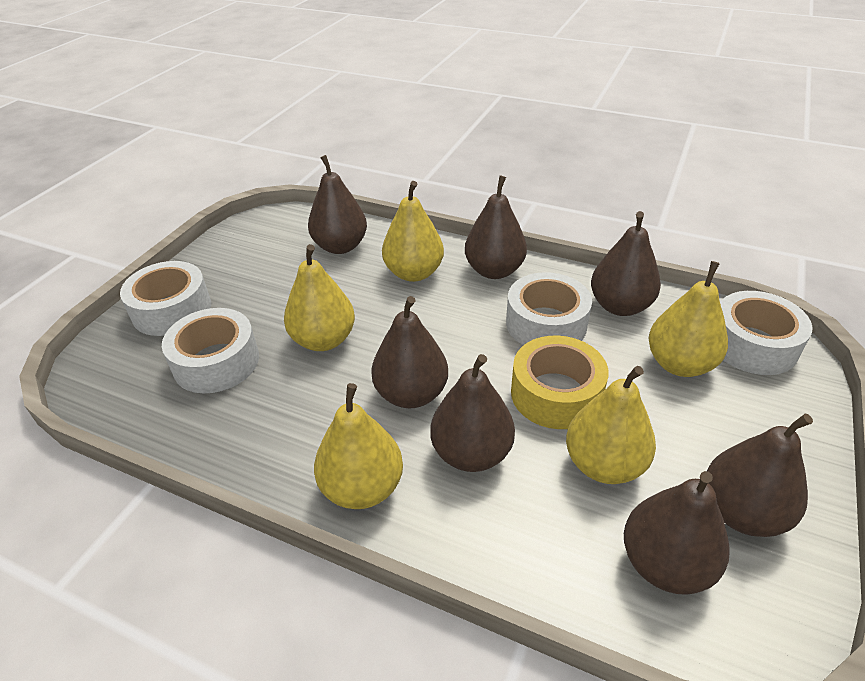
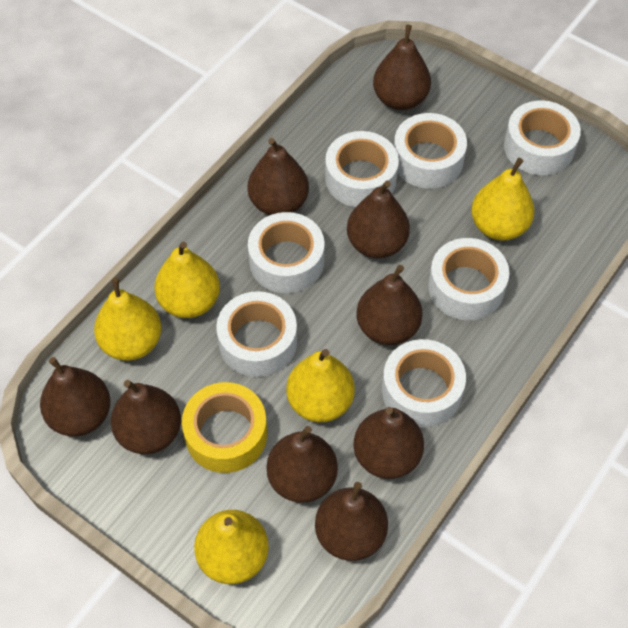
brown pear: [308,155,367,254] [371,296,448,408] [430,354,515,472] [465,175,527,279] [591,211,661,316] [624,471,730,595] [707,414,813,537] = 7 -> [40,357,110,437] [111,380,181,454] [248,138,309,215] [267,426,338,503] [315,482,388,561] [347,180,410,258] [354,407,424,479] [357,265,423,345] [373,25,431,110] = 9
white tape: [120,261,211,336] [162,308,259,393] [506,272,592,345] [720,291,813,375] = 4 -> [216,291,297,377] [248,212,325,293] [325,131,399,207] [382,339,466,428] [394,113,467,189] [428,238,509,320] [504,100,581,175] = 7

